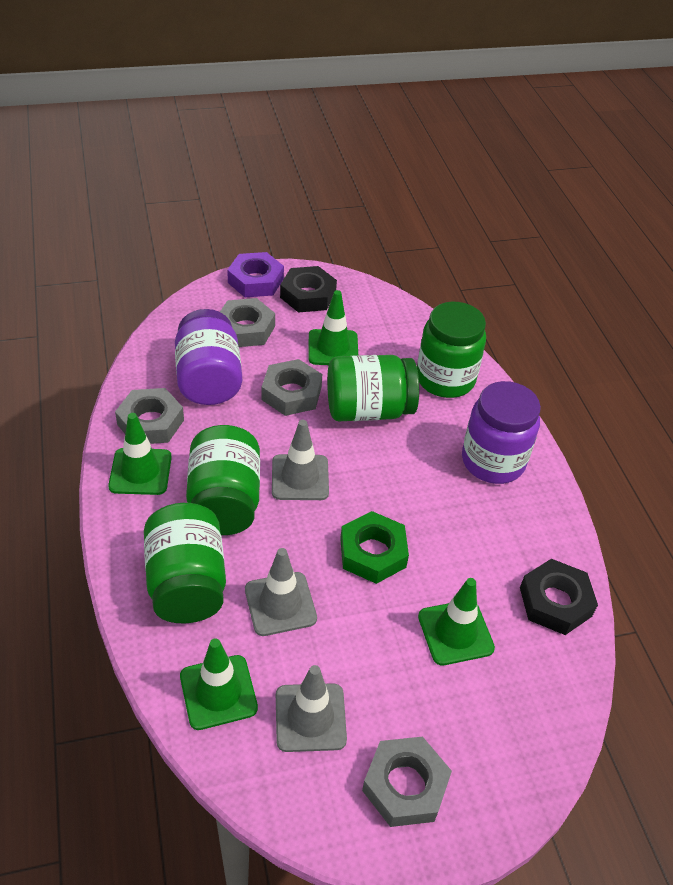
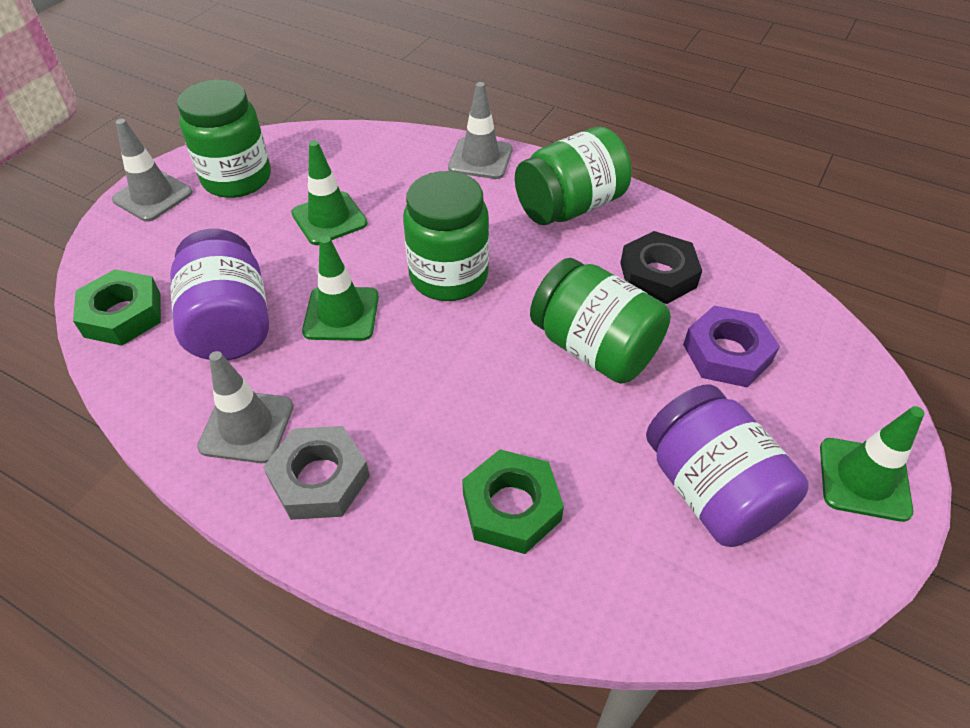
black nut: [280,266,337,313] [520,559,598,635] = 2 -> [620,231,702,304] = 1
green nut: [340,511,409,584] = 1 -> [73,269,161,346] [462,449,564,554] = 2
green traffic cone: [108,413,172,495] [180,638,258,730] [309,290,358,365] [418,578,495,665] = 4 -> [291,141,367,245] [302,236,379,341] [820,406,924,522] = 3
grey nut: [115,388,184,444] [220,298,275,347] [262,359,322,416] [362,737,452,827] = 4 -> [263,426,370,520] = 1

